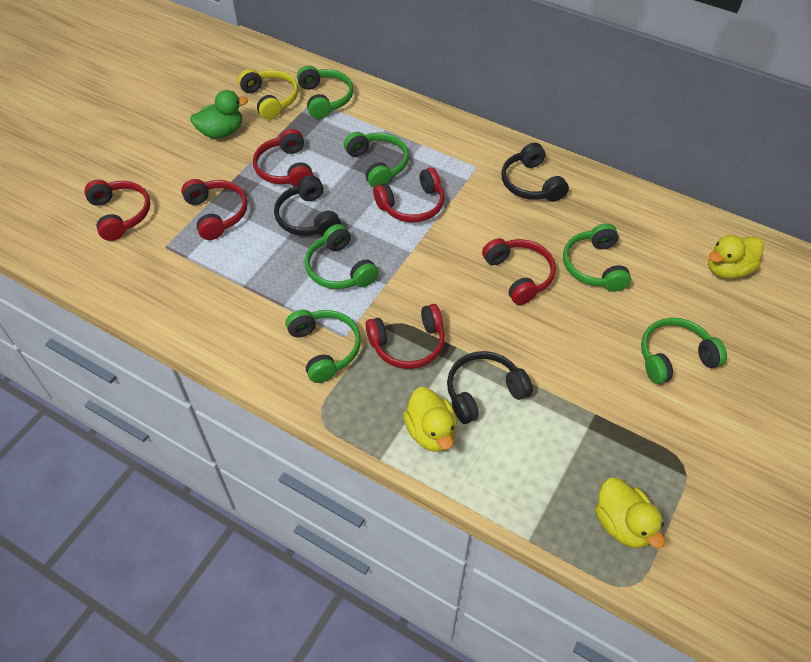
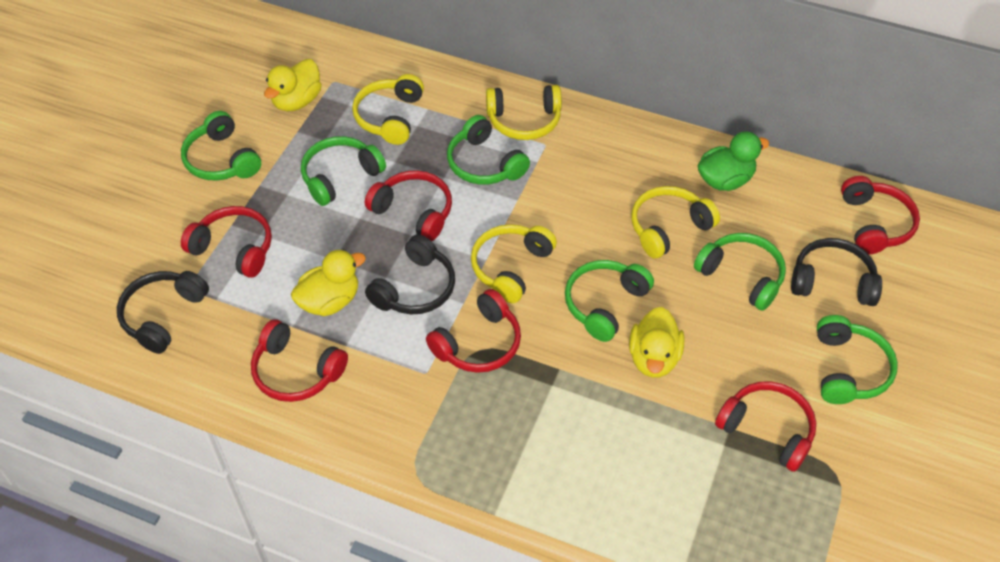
yellow headphones: [238,69,298,120] = 1 -> [352,74,424,145] [471,224,557,303] [486,85,562,140] [631,186,720,259] = 4

